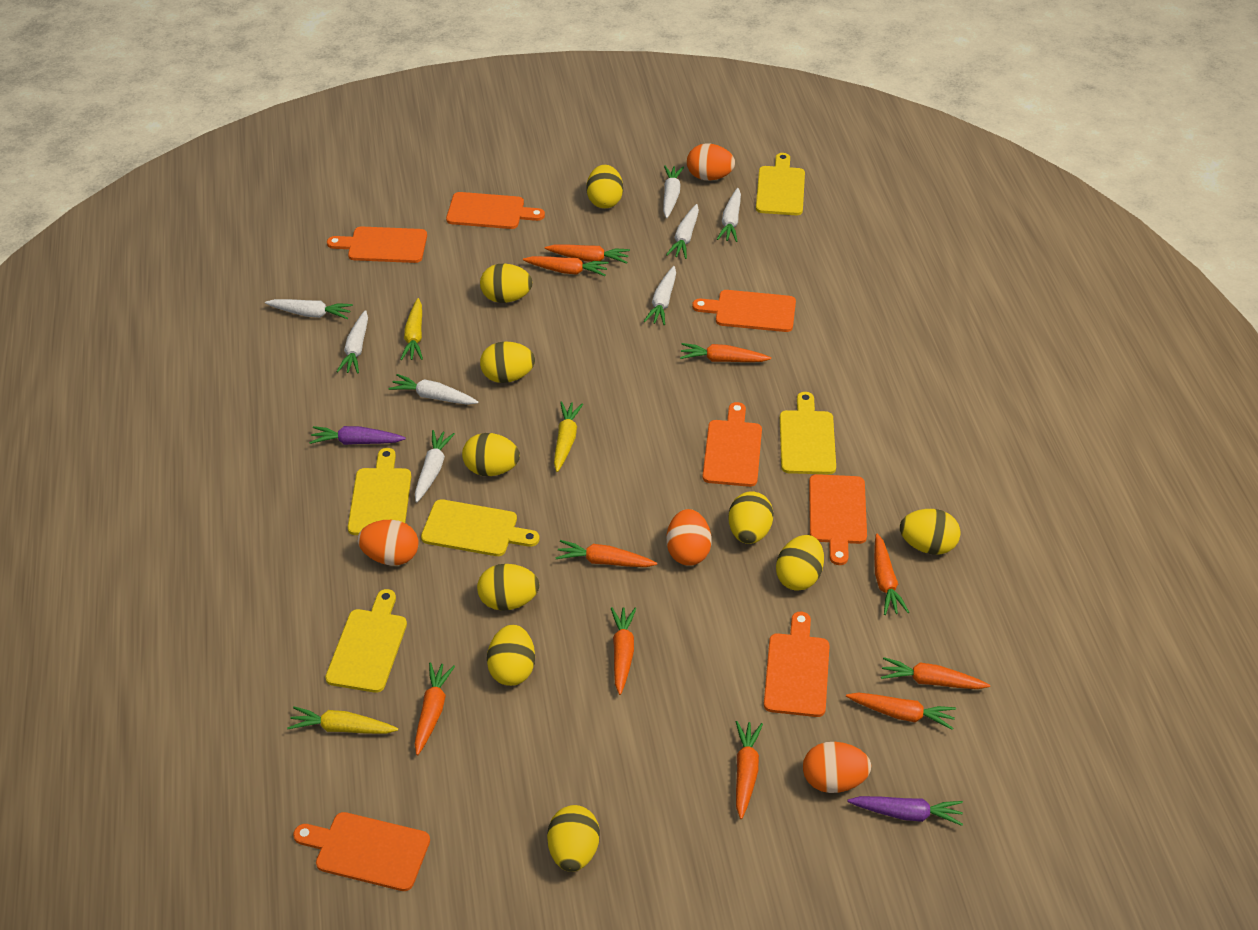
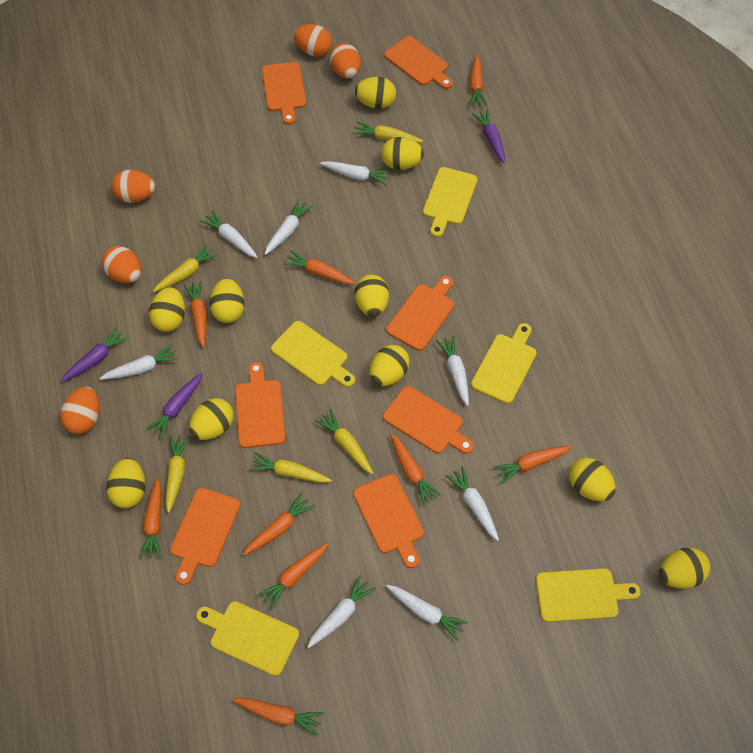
orange carrot: [415,662,455,755] [523,256,609,276] [545,245,630,264] [555,540,657,567] [611,607,636,695] [680,343,771,362] [736,721,763,819] [846,692,956,730] [874,534,909,615] [881,657,990,689] = 10 -> [140,478,161,559] [183,281,207,347] [232,697,324,736] [243,492,315,555] [257,543,329,610] [283,251,355,284] [390,433,441,505] [470,55,487,106] [493,445,572,484] = 9
orange egg: [358,520,418,566] [666,509,712,566] [687,143,735,180] [803,742,871,793] = 4 -> [60,387,100,434] [101,246,141,283] [111,170,155,203] [294,24,332,57] [330,43,361,79] = 5
purple carrot: [309,426,406,445] [847,796,963,826] = 2 -> [61,327,129,382] [146,373,203,439] [472,109,506,164] = 3
yellow carrot: [287,706,398,734] [400,298,423,360] [554,401,583,472] = 3 -> [153,244,219,292] [165,435,190,513] [249,452,332,483] [315,409,373,474] [353,121,423,143] = 5

